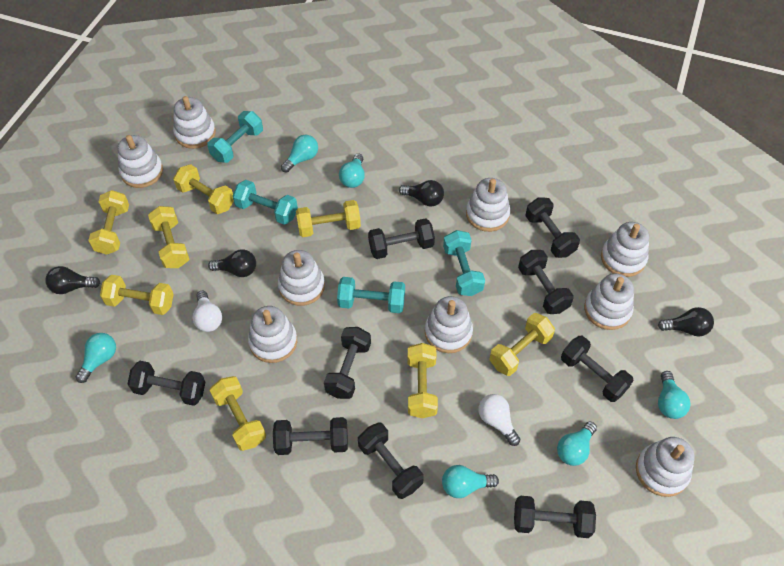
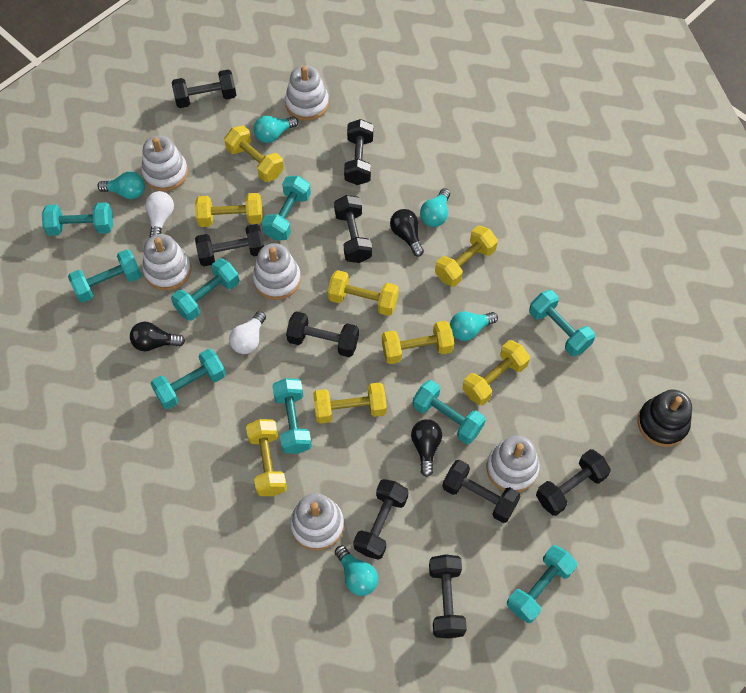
black light bulb: [45,266,101,294] [208,249,256,277] [399,180,444,207] [658,307,714,336] = 4 -> [130,322,185,351] [390,209,424,257] [411,419,442,477] = 3
black stacking toy: none = 0 -> [637,390,692,447] = 1
turquoise dumbbell: [207,111,263,163] [232,180,298,225] [337,277,405,313] [443,230,485,296] = 4 -> [42,202,113,236] [68,249,142,303] [151,349,226,409] [171,258,239,321] [261,176,311,240] [272,378,312,454] [413,380,486,444] [507,545,577,623] [529,290,595,356] = 9
turquoise light bulb: [76,333,116,383] [281,135,318,173] [339,153,365,188] [442,465,499,498] [557,421,597,466] [658,371,691,419] = 6 -> [97,171,145,199] [254,116,298,143] [335,546,378,596] [420,188,450,227] [450,311,498,341] = 5
white stacking toy: [117,135,163,188] [173,96,216,149] [248,306,297,363] [278,250,325,306] [425,296,473,353] [466,178,510,232] [584,274,634,330] [601,222,649,277] [636,437,694,497] = 9 -> [141,136,188,191] [142,234,191,291] [253,243,301,300] [285,66,329,121] [290,493,344,551] [487,435,540,492] = 6

